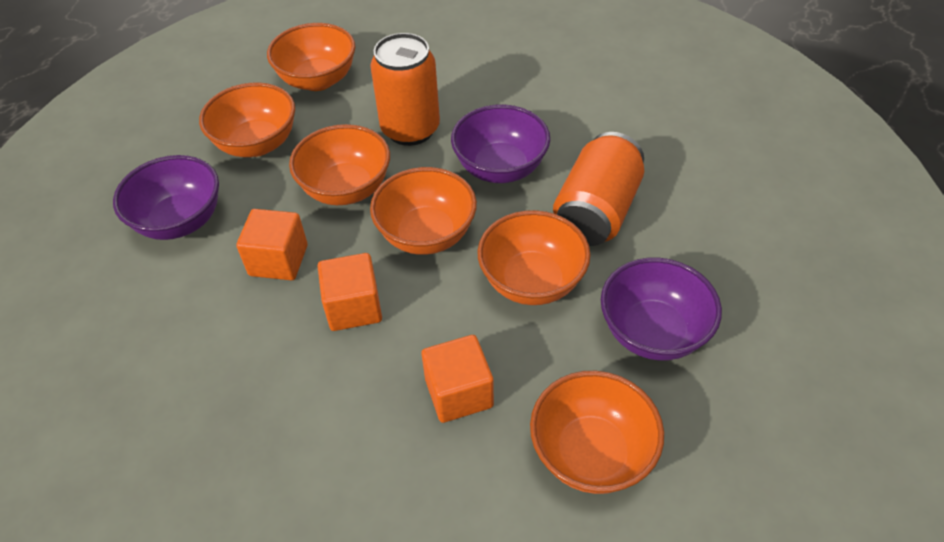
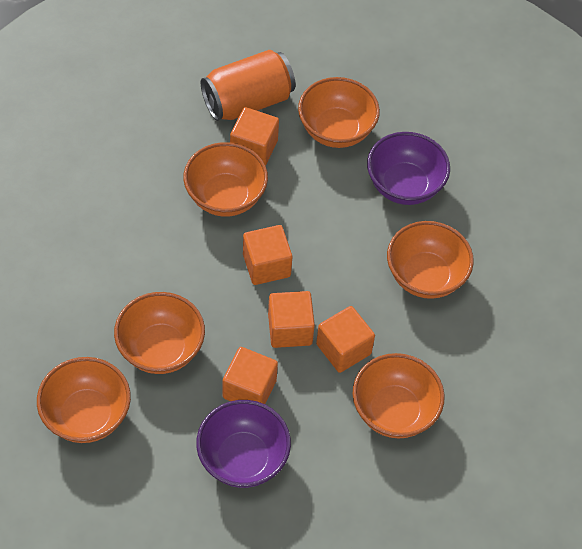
orange can: [370,33,440,146] [553,132,644,246] = 2 -> [201,50,295,121] = 1
orange cube: [236,209,308,280] [318,253,382,331] [421,335,494,423] = 3 -> [223,347,278,404] [230,107,279,166] [243,225,292,285] [268,291,315,348] [316,306,375,373] = 5
purple bowl: [113,155,219,240] [451,104,550,183] [601,258,722,360] = 3 -> [196,400,291,488] [367,132,450,205] = 2

